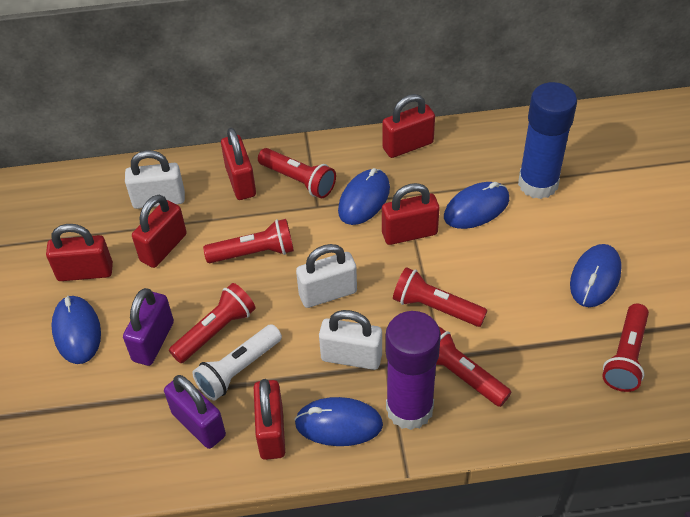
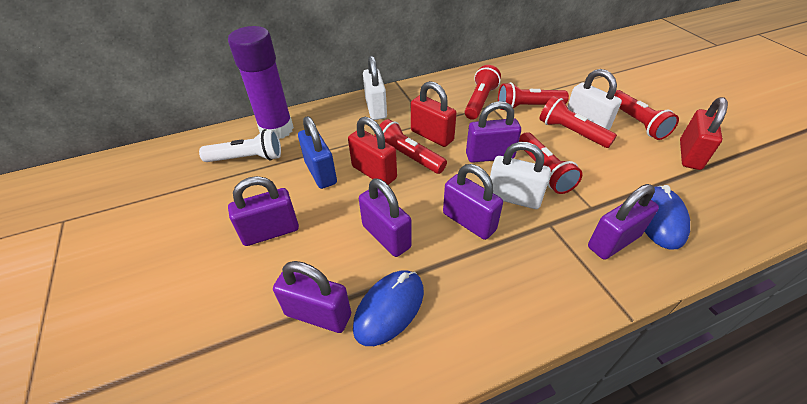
blue glue stick: [518,82,577,199] = 1 -> none = 0
blue mouse: [51,295,101,364] [294,397,383,446] [338,168,390,225] [444,182,509,229] [570,244,622,307] = 5 -> [353,270,424,346] [644,185,690,249] = 2
blue padlock: none = 0 -> [298,116,337,189] = 1
purple padlock: [123,288,174,366] [164,375,226,449] = 2 -> [228,176,299,246] [273,261,351,333] [359,178,412,257] [443,164,503,240] [466,101,521,163] [588,184,659,260] = 6
red padlock: [46,224,113,281] [132,195,187,268] [221,128,256,200] [254,379,285,460] [382,94,435,158] [382,183,440,245] = 6 -> [348,117,397,185] [411,81,457,147] [680,97,728,170] = 3

